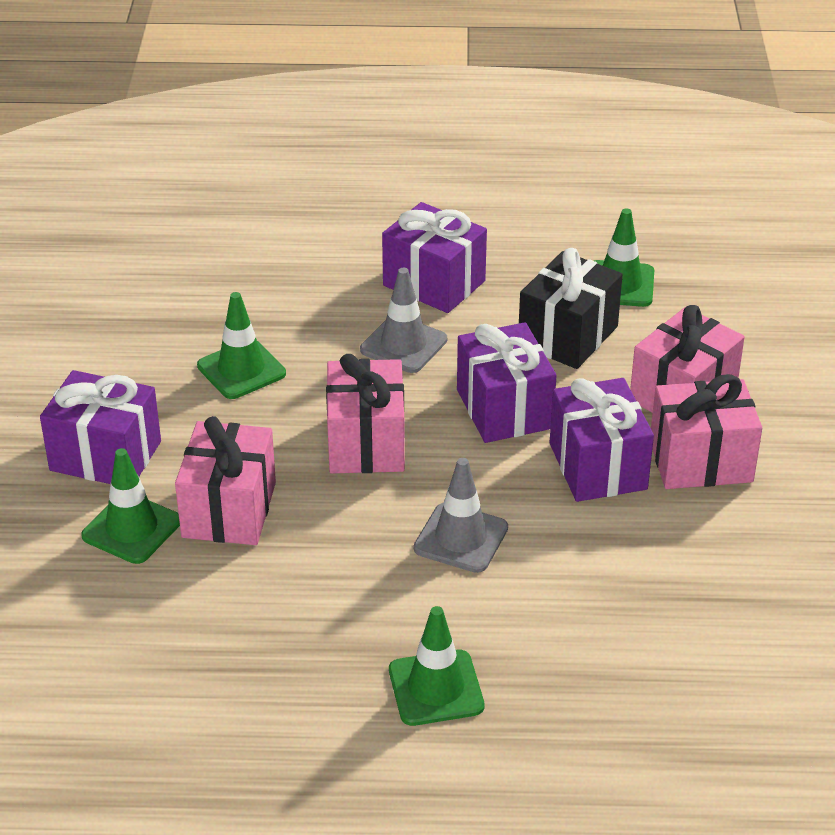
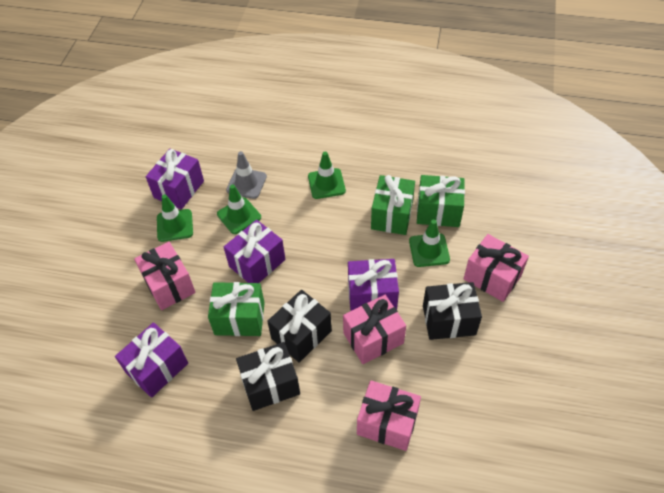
black gift: [519,248,623,369] = 1 -> [236,342,300,411] [267,290,332,363] [423,282,482,340] = 3
green gift: none = 0 -> [208,282,265,336] [371,175,415,235] [417,175,465,227] = 3
grey traffic cone: [360,268,447,373] [414,458,508,573] = 2 -> [226,151,267,199] = 1

